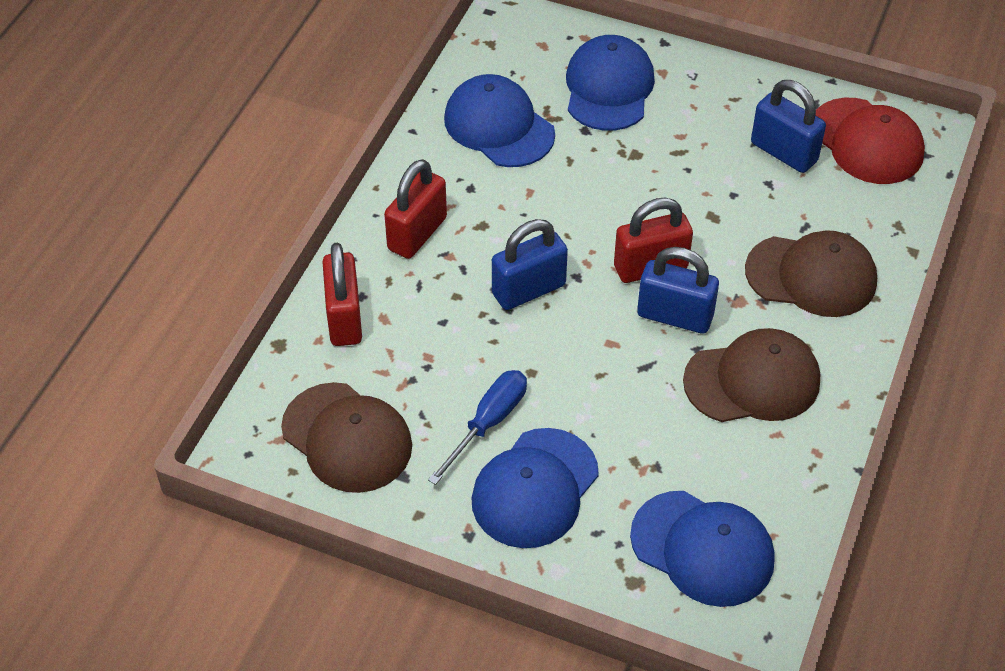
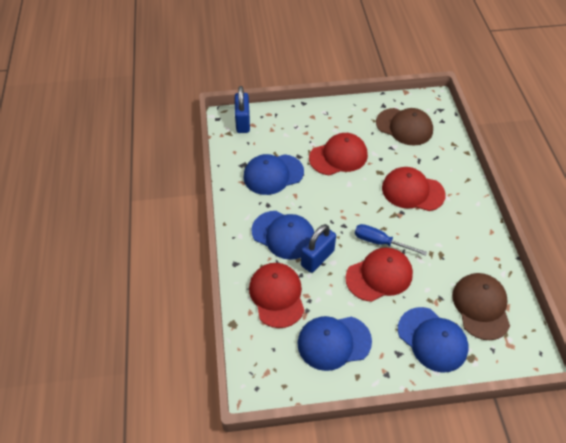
blue padlock: [492,219,568,310] [637,247,719,334] [751,80,826,173] = 3 -> [235,86,250,133] [301,224,336,273] = 2
brown cap: [281,382,412,493] [683,328,820,422] [745,230,877,317] = 3 -> [376,108,433,145] [452,273,510,340] = 2
red cap: [815,98,925,184] = 1 -> [249,263,304,328] [309,133,368,176] [345,247,413,302] [382,167,446,211] = 4
red padlock: [323,243,362,346] [384,159,447,259] [614,197,693,283] = 3 -> none = 0

